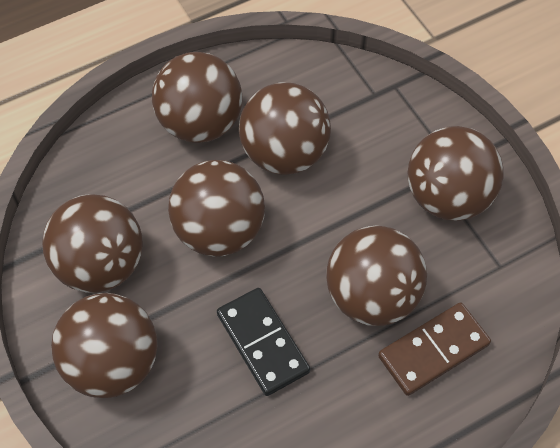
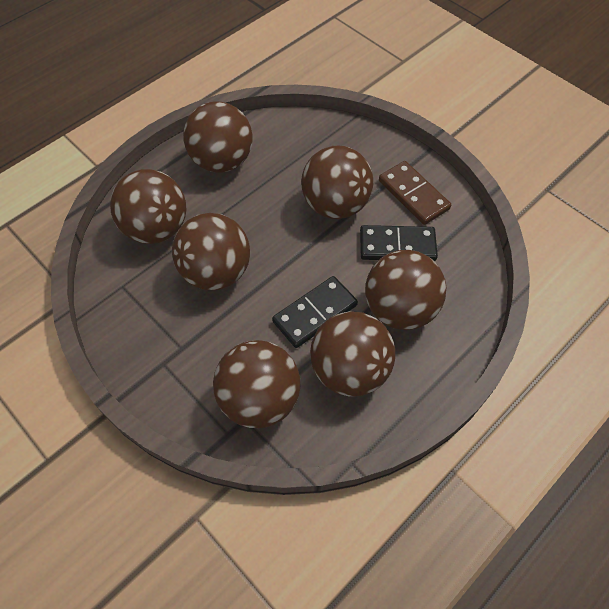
black domino: [217,288,310,396] = 1 -> [272,276,358,348] [360,225,438,261] = 2

